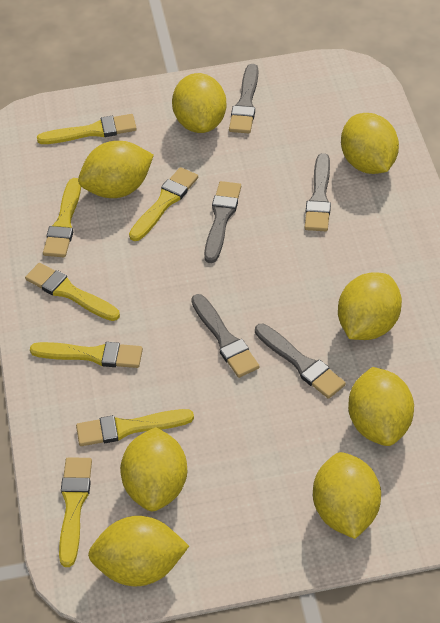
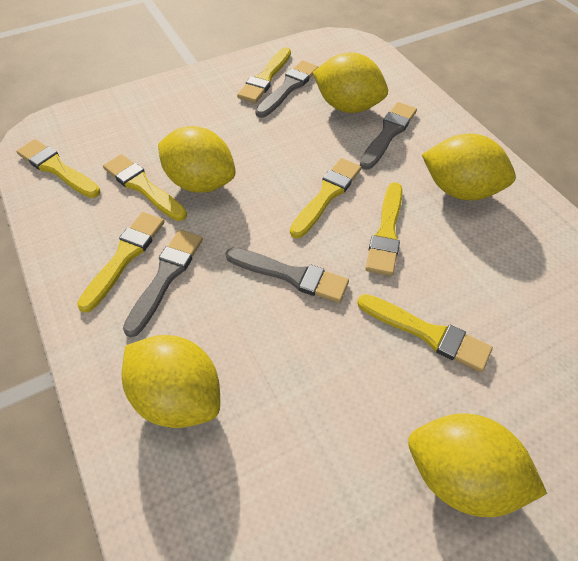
grey brush: [191,294,260,378] [204,181,241,263] [229,64,258,134] [255,324,346,399] [305,153,331,231] = 5 -> [123,230,203,337] [225,248,349,303] [255,60,318,118] [360,102,417,170] = 4
yellow lemon: [78,141,154,198] [88,516,189,586] [120,427,187,511] [172,73,227,133] [313,452,381,539] [338,272,402,340] [341,113,399,174] [348,367,414,446] = 8 -> [122,335,220,428] [158,126,236,193] [313,52,388,113] [408,413,547,517] [421,134,516,200] = 5

